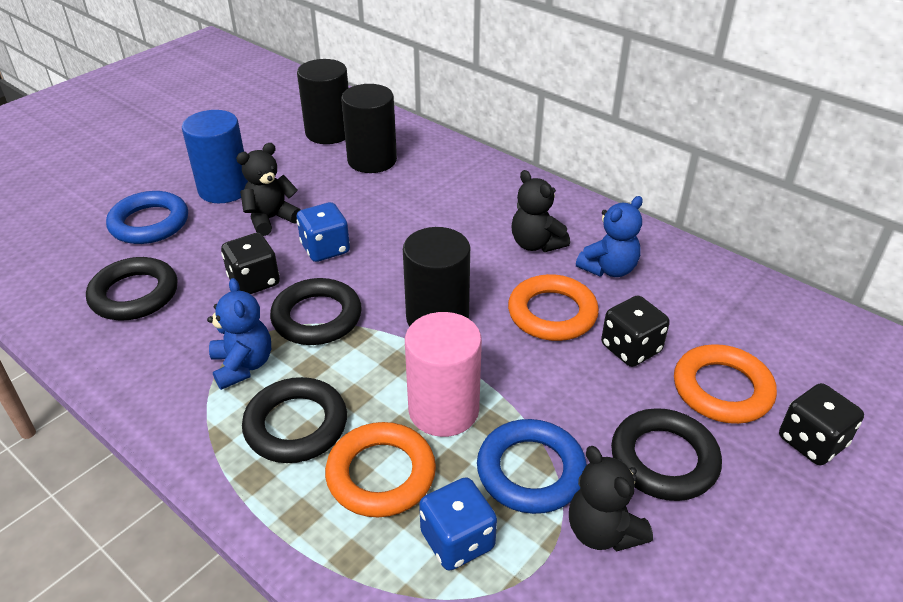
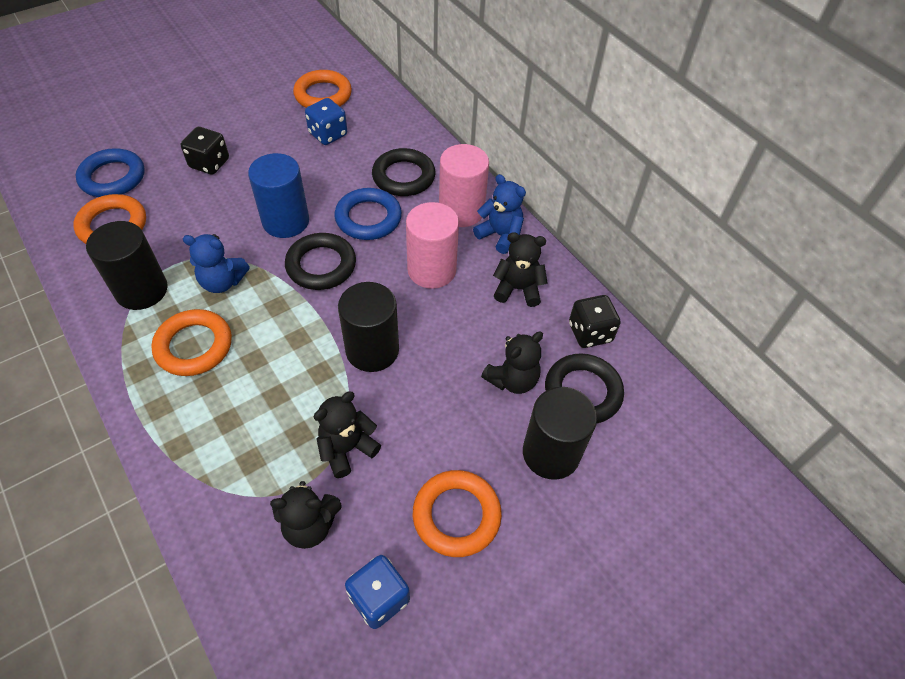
black dice: [221,233,280,294] [601,296,670,367] [779,383,864,465] = 3 -> [181,127,229,175] [569,295,621,348] = 2
black ring: [86,257,178,320] [242,377,347,463] [270,278,362,345] [611,408,722,501] = 4 -> [285,233,356,290] [372,148,436,196] [545,353,624,423] = 3
black teddy bear: [236,143,301,236] [512,170,570,252] [569,446,653,552] = 3 -> [270,481,342,549] [313,392,381,478] [481,331,543,394] [493,232,548,307] = 4
orange ring: [325,422,436,517] [508,274,599,341] [674,344,777,424] = 3 -> [73,194,146,244] [151,309,232,376] [293,70,352,108] [413,470,502,557] = 4
pink cylinder: [405,312,482,437] = 1 -> [406,202,459,289] [439,144,489,227] = 2

